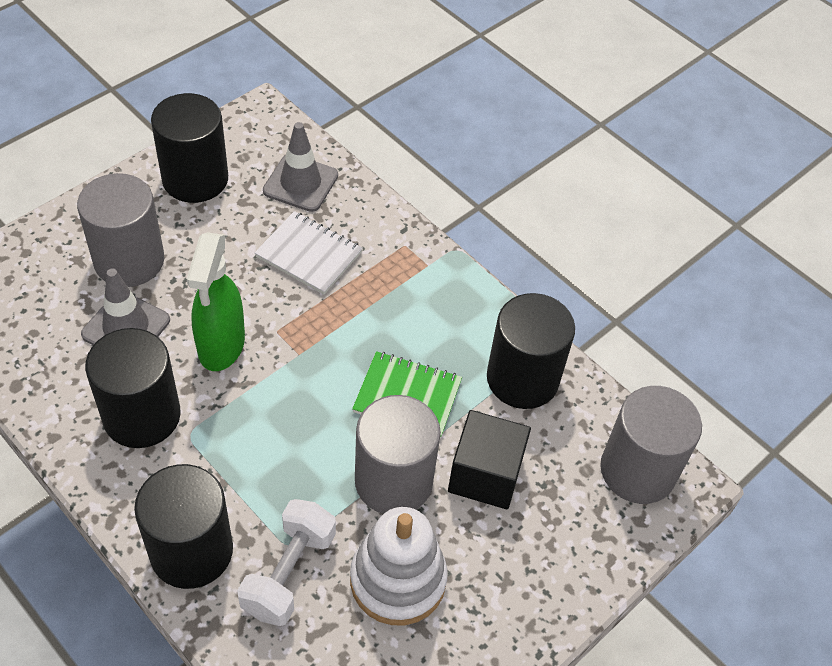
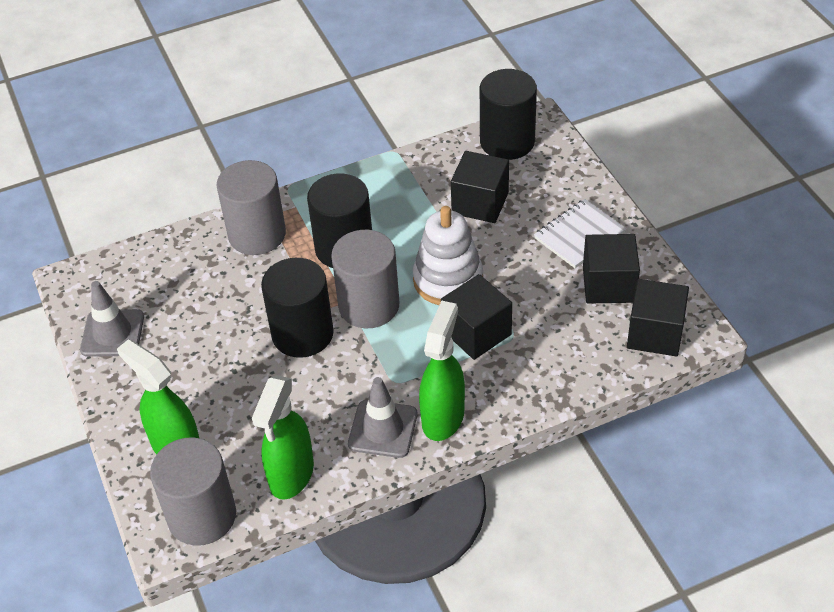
black cube: [448,410,531,509] = 1 -> [441,274,512,360] [451,151,509,223] [583,234,640,304] [627,279,689,356] = 4
black cylinder: [85,328,181,448] [134,464,233,589] [151,93,228,203] [487,293,575,409] = 4 -> [261,258,334,358] [307,173,372,268] [480,69,537,160] = 3
green notebook: [352,351,462,439] = 1 -> none = 0
green spray bottle: [187,232,245,371] = 1 -> [117,339,199,455] [252,375,314,500] [419,301,465,441] = 3
white dumbbell: [237,499,336,626] = 1 -> none = 0

